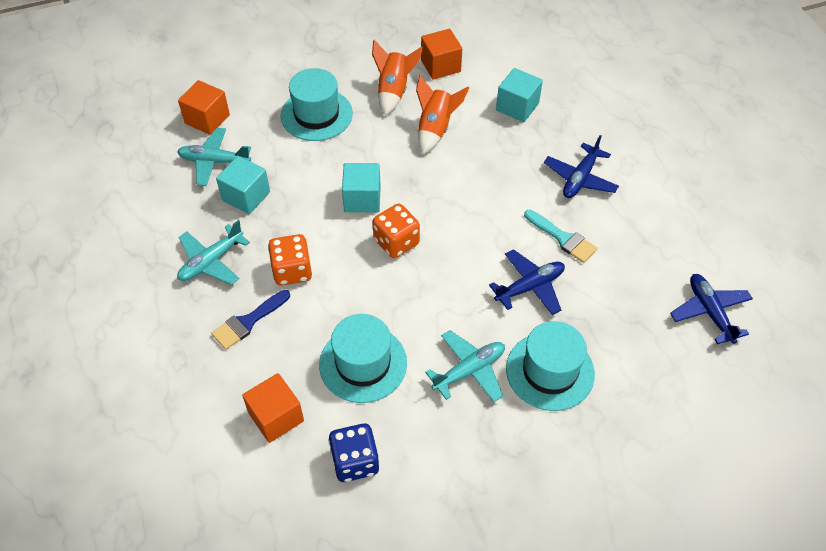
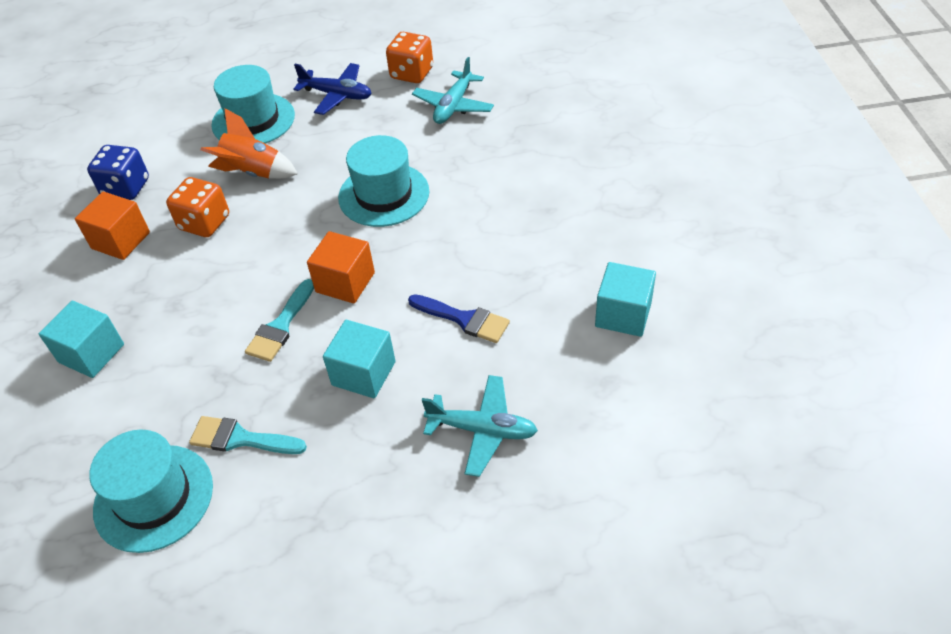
blue plane: [489,249,565,315] [544,135,619,198] [670,274,753,344] = 3 -> [293,63,372,115] = 1
orange cube: [178,80,230,135] [242,373,304,443] [421,29,462,79] = 3 -> [75,192,150,260] [307,231,375,303] = 2
orange rocket: [372,40,423,116] [416,75,469,154] = 2 -> [201,108,298,179] = 1
turquoise brush: [524,210,597,263] = 1 -> [189,416,307,454] [245,279,314,362] = 2
turquoise plane: [177,128,251,186] [177,220,250,285] [425,330,505,402] = 3 -> [412,57,494,124] [422,375,538,477] = 2

